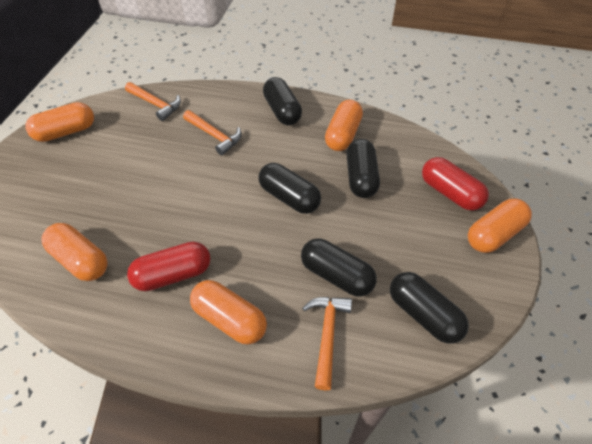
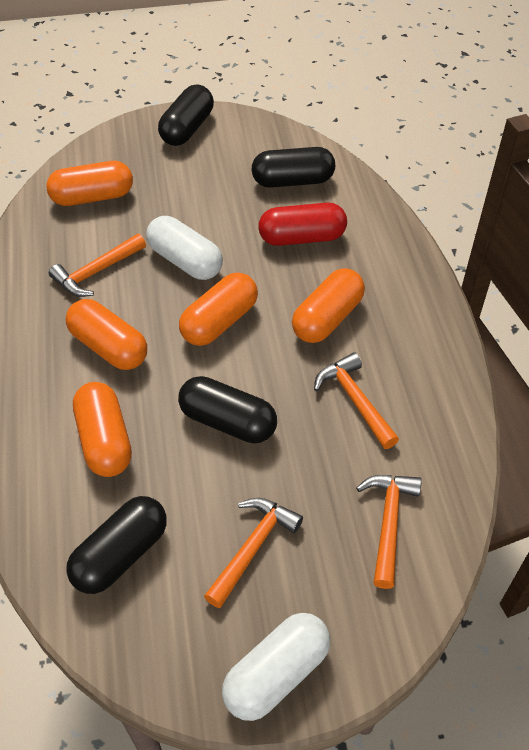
black capsule: [259,163,321,214] [263,77,302,125] [301,238,377,297] [346,139,380,198] [390,272,469,344] = 5 -> [66,496,167,594] [158,85,214,146] [178,376,277,443] [252,147,335,188] = 4
orange hammer: [125,82,181,121] [183,110,242,155] [302,297,352,390] = 3 -> [49,234,146,297] [204,498,303,608] [314,352,399,449] [356,475,422,589] = 4
red capsule: [127,241,211,291] [422,157,489,211] = 2 -> [258,203,347,246] = 1
white capsule: none = 0 -> [146,216,223,280] [222,613,330,721] = 2

